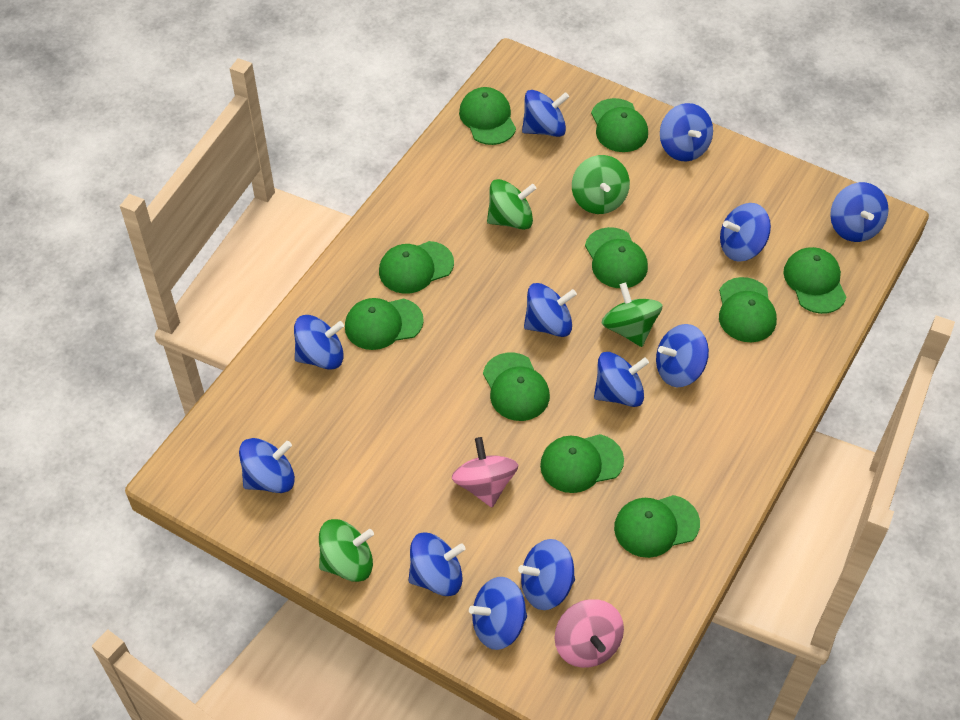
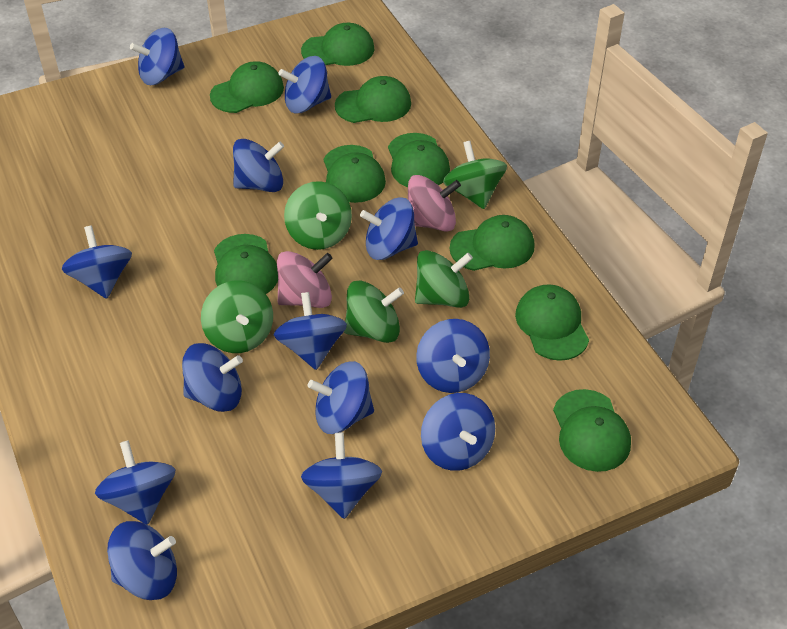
blue spinning top: [239,438,295,493] [294,315,344,369] [408,533,466,596] [469,577,527,650] [518,539,575,610] [522,90,569,137] [524,283,577,337] [594,352,649,407] [656,324,709,387] [660,103,713,161] [720,203,771,262] [830,182,889,242] = 12 -> [62,225,132,299] [95,440,175,525] [107,521,177,600] [130,28,184,85] [182,343,243,412] [233,139,284,192] [274,292,347,370] [278,56,331,113] [301,433,382,519] [308,361,374,434] [360,197,418,260] [416,319,490,393] [421,393,495,471] = 13
green cap: [345,298,424,350] [379,241,454,294] [459,87,516,145] [483,352,550,421] [540,434,624,493] [585,227,648,288] [591,98,648,152] [614,495,700,558] [719,277,777,342] [783,247,846,314] = 10 -> [210,61,284,113] [214,234,278,294] [301,23,374,66] [323,145,386,203] [335,76,411,123] [388,133,450,187] [449,215,535,271] [515,284,589,361] [553,389,631,472] = 9
green spinning top: [319,519,374,582] [487,179,536,230] [572,155,630,214] [602,283,663,347] = 4 -> [201,280,273,353] [284,181,352,250] [344,280,404,343] [415,250,473,308] [443,141,507,209] = 5

